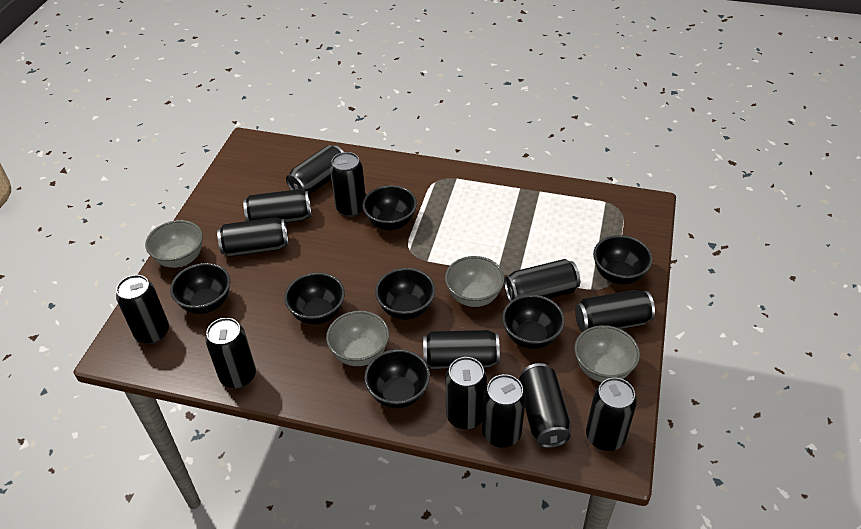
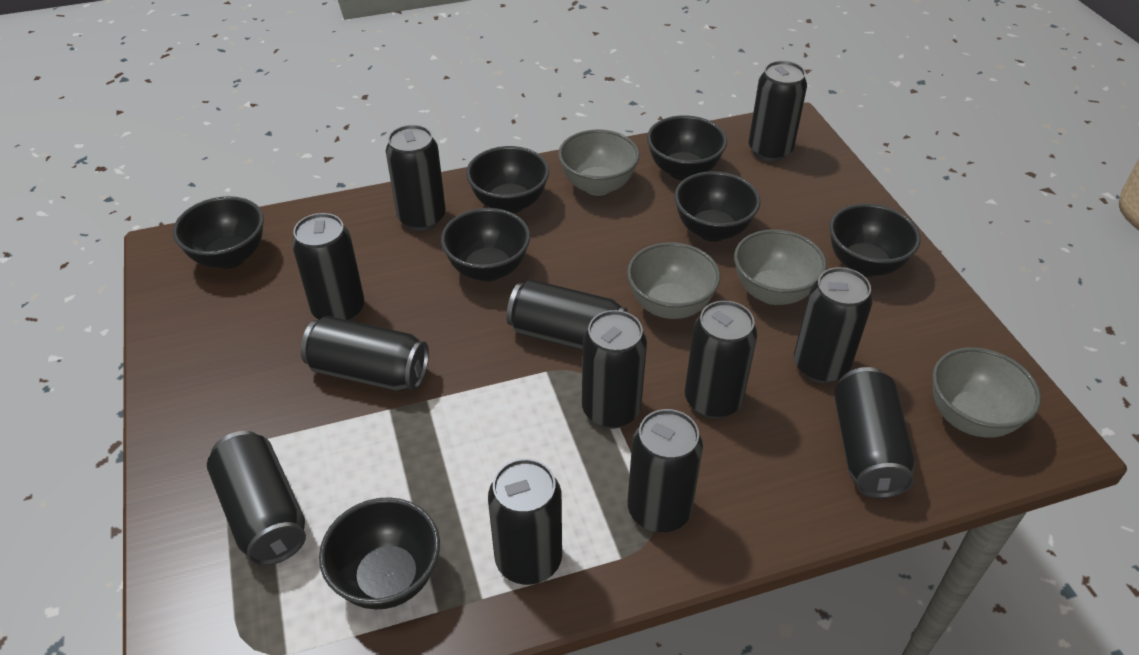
black can: [116,275,169,344] [205,318,256,389] [217,217,288,257] [243,189,311,223] [286,145,343,195] [330,152,366,217] [423,330,500,369] [446,357,487,430] [482,374,526,448] [504,259,580,301] [519,363,572,448] [575,290,655,332] [586,378,637,451] = 13 -> [207,431,306,566] [292,213,365,321] [301,316,429,391] [386,125,446,231] [488,459,562,585] [506,279,628,350] [582,310,647,429] [628,409,703,533] [685,301,757,419] [749,61,807,161] [794,267,872,383] [834,367,916,498] = 12

